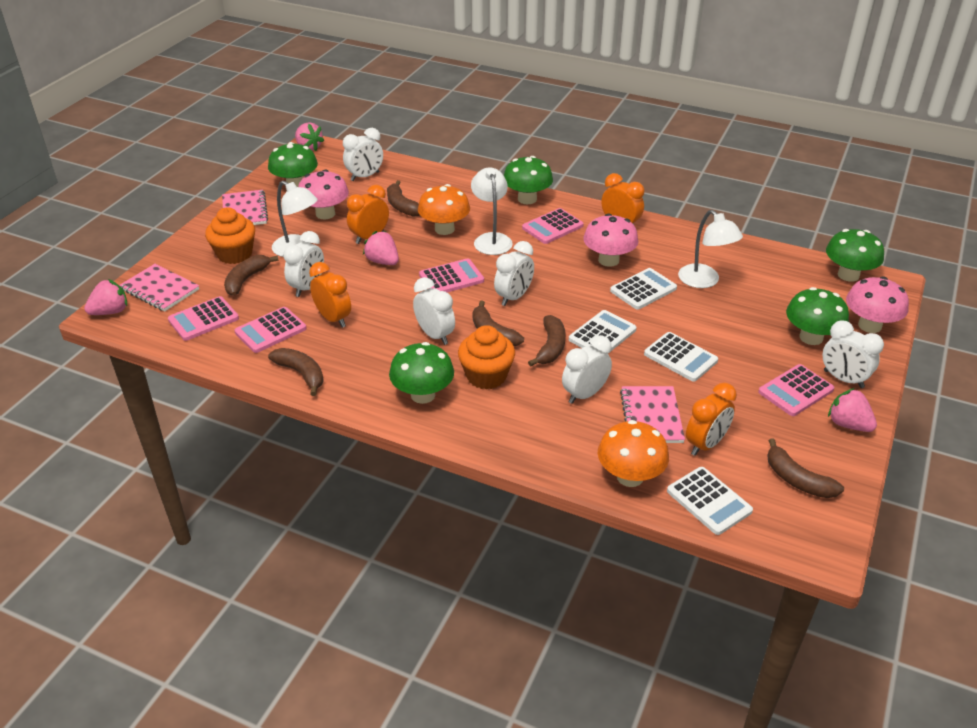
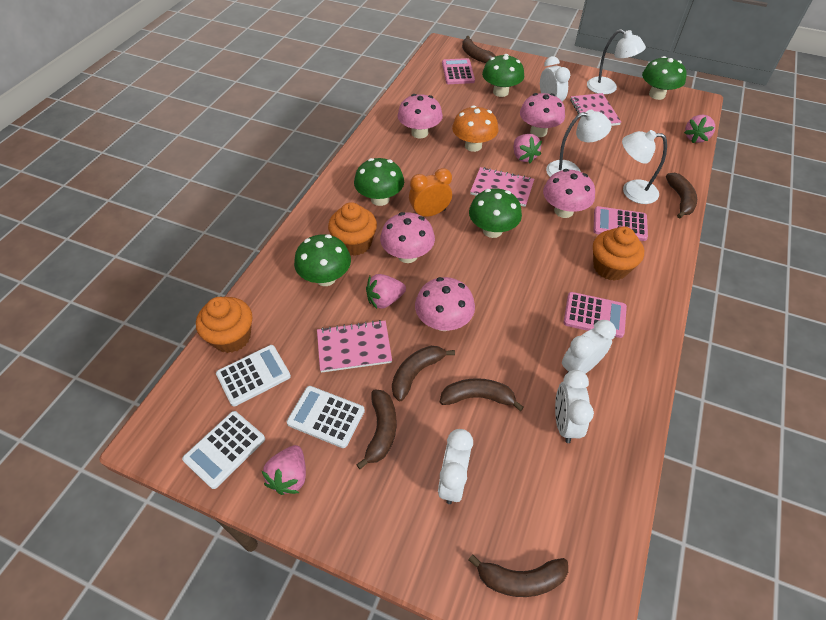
orange clock: [309,262,351,328] [347,185,389,244] [601,173,644,225] [686,383,737,456] = 4 -> [409,168,452,216] = 1
orange cupcake: [205,207,255,264] [458,325,515,390] = 2 -> [196,297,252,353] [328,202,377,256] [593,227,644,281] = 3
orange mushroom: [418,184,470,235] [598,420,669,487] = 2 -> [452,105,498,152] = 1
pink calculator: [168,296,239,341] [234,307,307,353] [419,258,484,292] [522,208,584,244] [758,364,834,416] = 5 -> [442,58,475,84] [564,292,627,338] [594,206,648,241] = 3
pink mushroom: [298,169,349,220] [583,214,639,267] [846,277,909,333] = 3 -> [380,212,435,263] [398,94,443,139] [415,277,475,331] [520,93,565,137] [543,169,595,218] = 5
white calculator: [569,310,637,354] [610,268,677,310] [644,332,718,382] [667,467,753,535] = 4 -> [182,411,265,489] [216,345,291,407] [287,386,365,448] = 3
white clock: [283,231,324,297] [343,128,383,181] [413,277,455,345] [494,241,534,306] [562,335,612,404] [823,320,884,388] = 6 -> [438,429,473,504] [540,56,570,101] [555,370,594,443] [562,320,616,374] = 4

